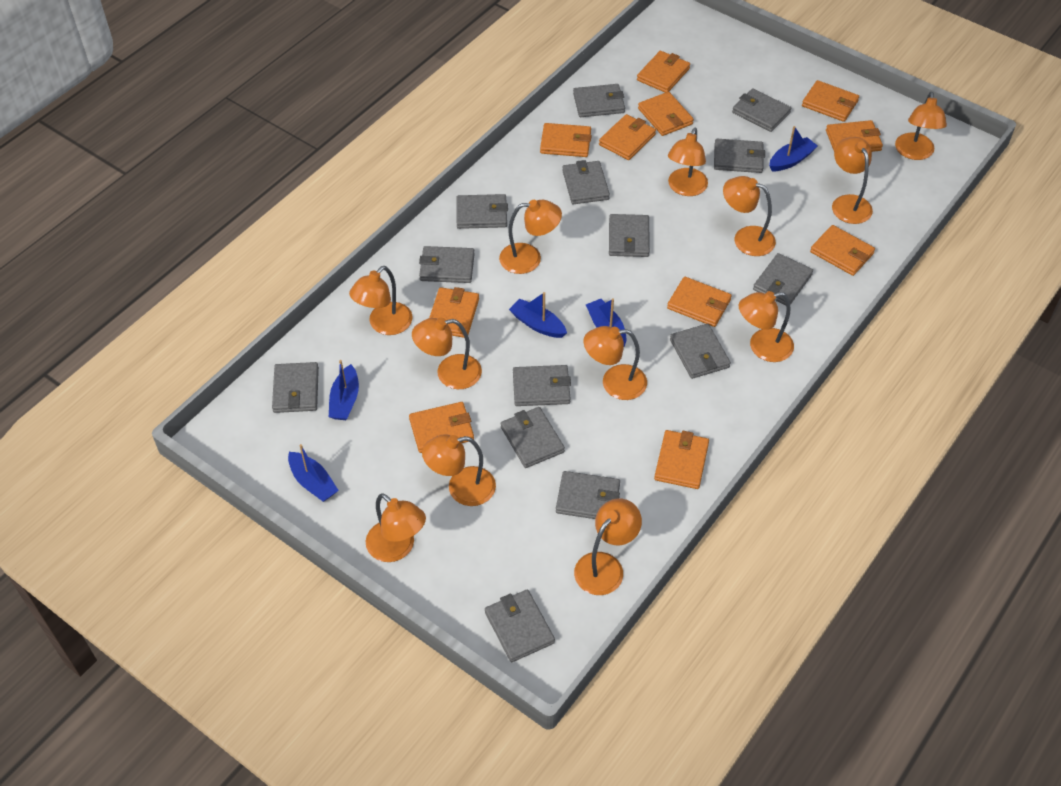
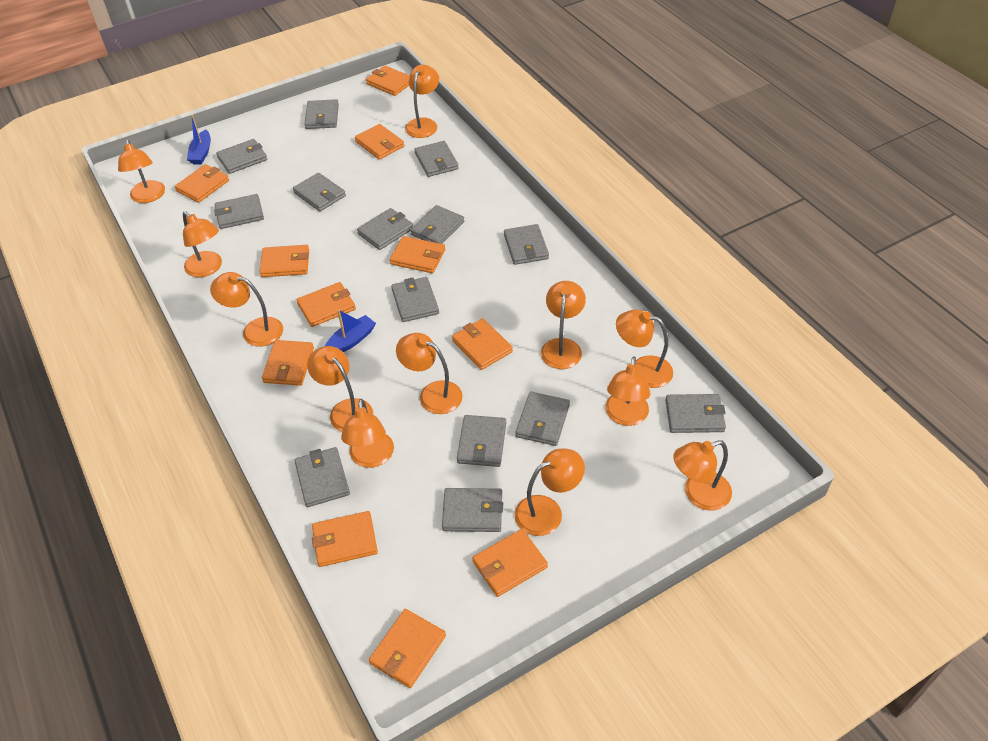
blue boat: [288,444,339,502] [329,360,359,420] [509,292,567,338] [586,298,626,347] [769,126,818,171] = 5 -> [187,115,211,164] [325,309,376,352] = 2

